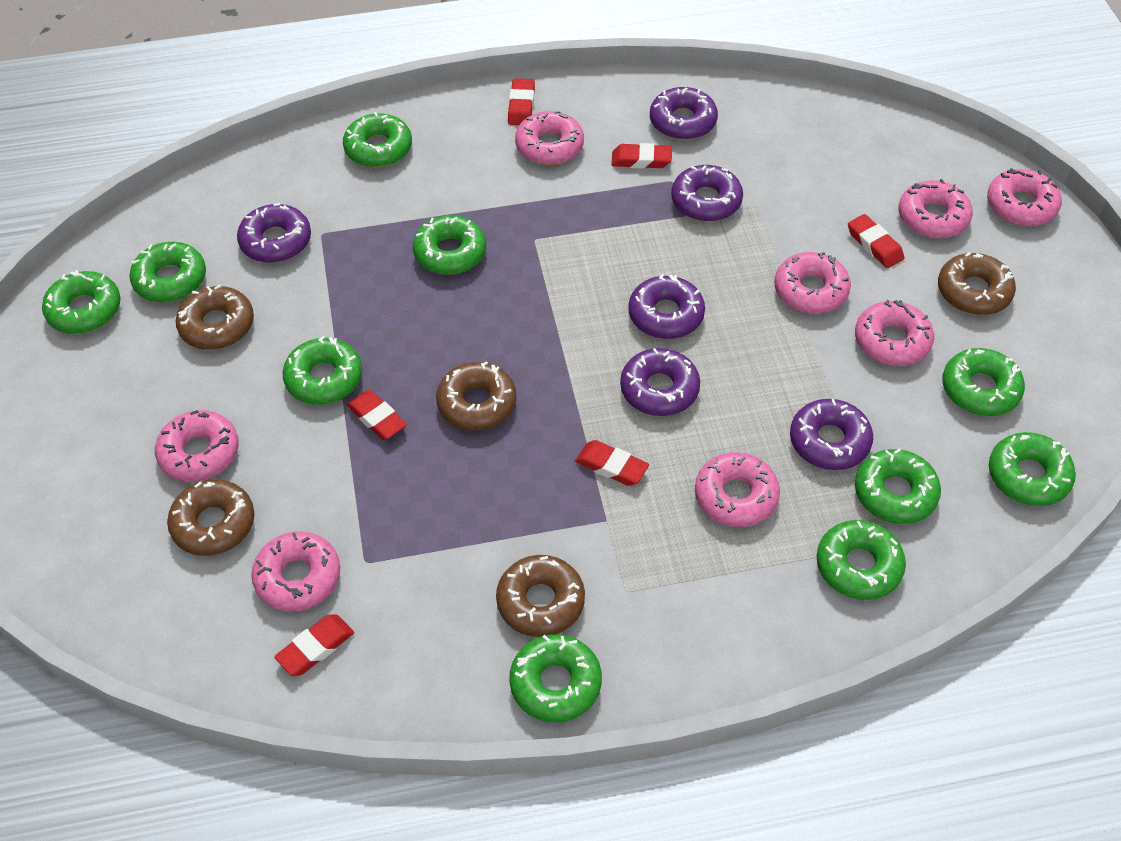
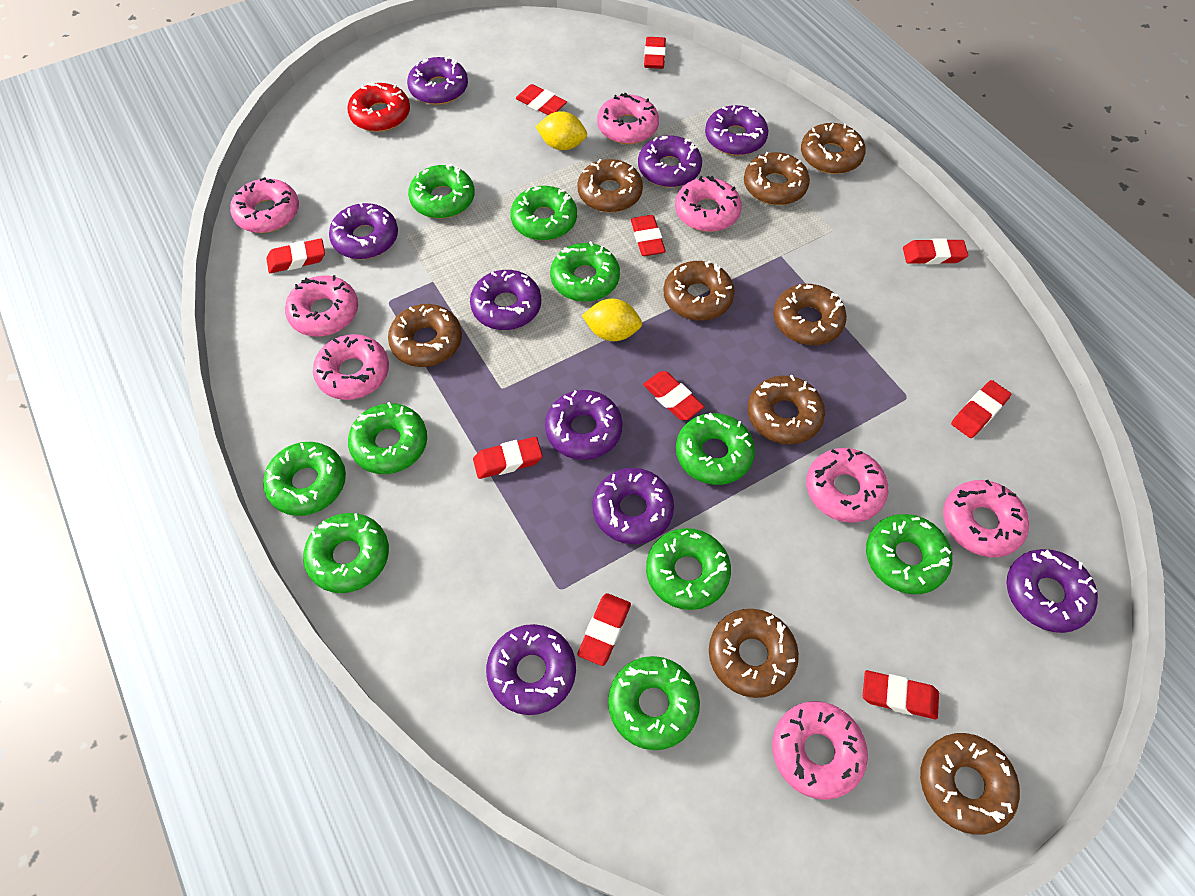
brown donut: [167,479,254,556] [176,285,254,350] [436,361,516,431] [496,555,585,637] [938,252,1016,315] = 5 -> [388,304,462,367] [577,159,643,212] [664,260,735,321] [709,609,799,698] [744,152,810,205] [747,375,825,444] [773,284,847,345] [801,123,866,174] [920,733,1020,835] = 9
purple donut: [237,203,311,263] [620,348,700,416] [628,274,705,339] [650,87,718,140] [671,165,743,221] [790,399,873,470] = 6 -> [329,202,398,259] [407,57,468,105] [470,270,541,330] [486,624,576,715] [545,390,622,460] [593,468,674,544] [638,136,702,187] [705,105,768,156] [1006,549,1098,633] = 9
red donut: none = 0 -> [348,81,410,132] = 1
red eraser: [274,614,354,676] [347,390,407,440] [508,78,535,125] [575,440,649,486] [612,143,672,169] [848,214,904,268] = 6 -> [266,238,325,273] [473,437,543,479] [516,84,567,115] [578,593,631,666] [631,215,666,256] [643,371,704,420] [644,37,666,69] [863,670,939,719] [903,238,968,264] [951,380,1011,438] = 10
yellow lemon: none = 0 -> [536,111,587,150] [582,299,642,341] = 2

